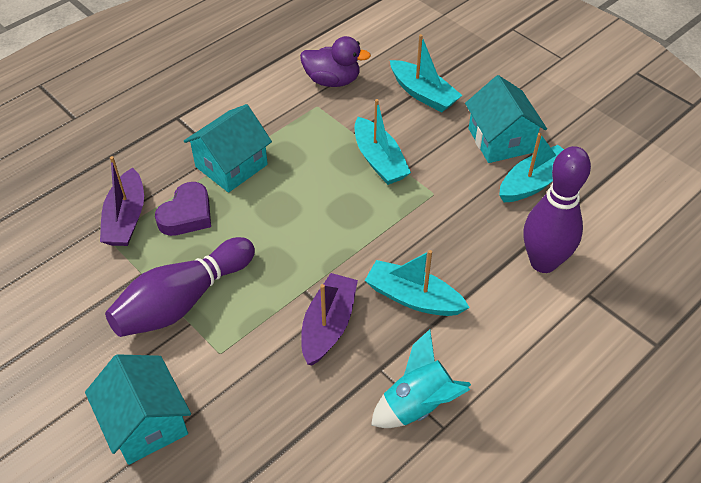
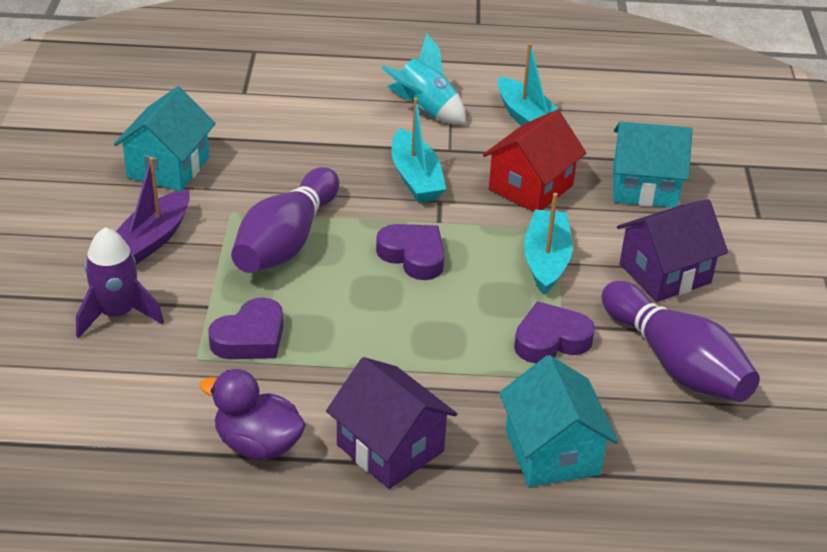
purple boat: [100,156,144,246] [301,273,358,366] = 2 -> [116,157,190,265] = 1
purple heart: [155,182,211,236] = 1 -> [208,297,283,359] [376,224,445,280] [514,301,595,363] = 3
purple house: none = 0 -> [326,357,457,489] [617,199,728,302] = 2
purple rocket: none = 0 -> [76,227,164,338] = 1
red house: none = 0 -> [483,110,586,212] = 1
turquoise boat: [355,99,411,185] [365,250,470,316] [390,34,462,112] [499,133,564,202] = 4 -> [392,98,446,203] [498,43,570,126] [524,193,573,295] = 3

